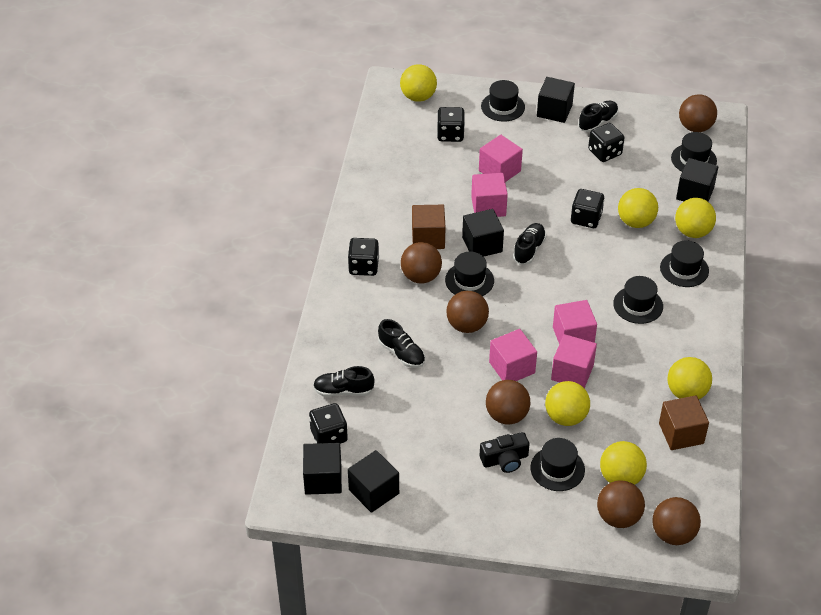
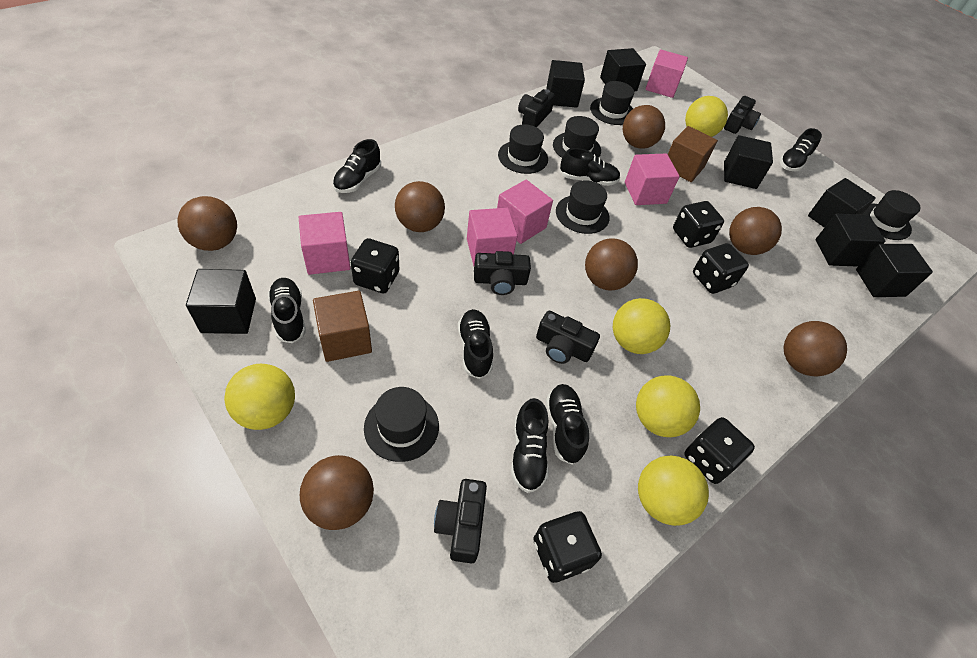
black camera: [480,432,529,473] = 1 -> [434,479,487,564] [474,251,531,295] [518,89,555,127] [536,311,600,364] [724,96,761,134] = 5
black cube: [303,443,342,495] [348,450,399,513] [462,209,504,257] [537,77,575,123] [676,158,718,202] = 5 -> [186,269,256,334] [547,60,585,108] [600,48,646,91] [724,135,773,189] [808,178,876,228] [816,214,885,267] [856,244,933,297] = 7
black shoe: [313,366,375,397] [378,319,425,368] [513,223,546,265] [578,101,618,132] = 4 -> [268,278,306,343] [333,139,381,193] [458,309,493,379] [511,398,549,493] [546,384,589,465] [560,148,620,186] [779,128,822,171] = 7
brown ball: [401,242,442,284] [446,291,489,333] [486,380,530,425] [597,480,645,528] [652,497,701,545] [679,94,717,132] = 6 -> [177,196,237,251] [300,455,374,530] [395,181,445,232] [585,239,638,291] [623,105,665,149] [729,207,782,255] [783,321,847,377] = 7
yellow ball: [400,64,437,102] [545,381,590,426] [600,441,647,485] [618,188,658,228] [667,357,712,399] [675,198,716,238] = 6 -> [224,364,295,430] [613,298,670,354] [636,375,700,437] [638,456,709,526] [685,96,728,137] = 5

